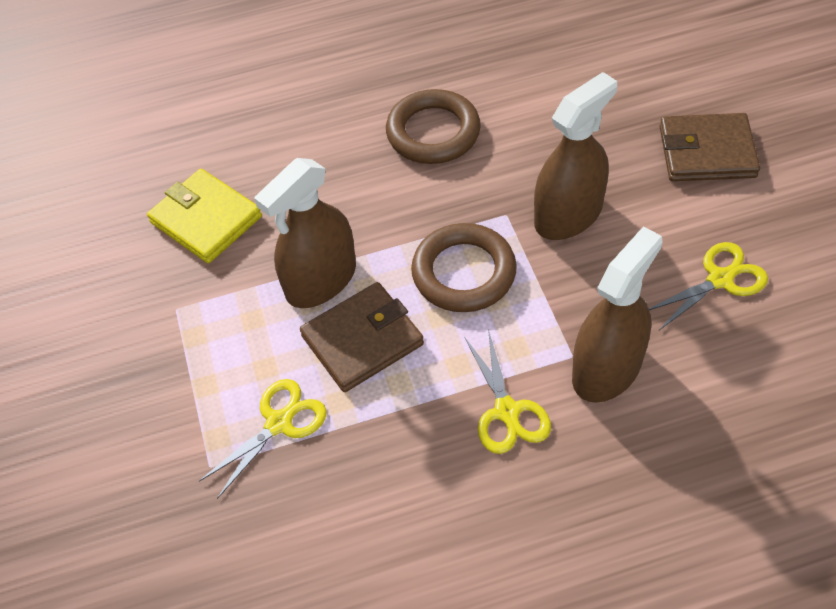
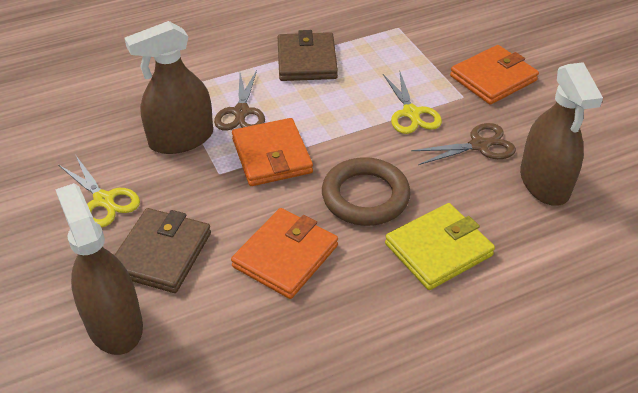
brown ring: [386,89,481,164] [411,223,517,312] = 2 -> [322,157,411,226] = 1
brown scissors: none = 0 -> [214,70,265,131] [411,123,516,165] = 2
orange wallet: none = 0 -> [231,208,338,299] [232,118,313,186] [450,45,539,105] = 3
yellow scissors: [199,379,327,499] [464,329,551,454] [649,242,768,330] = 3 -> [58,156,140,227] [383,72,442,134] = 2

